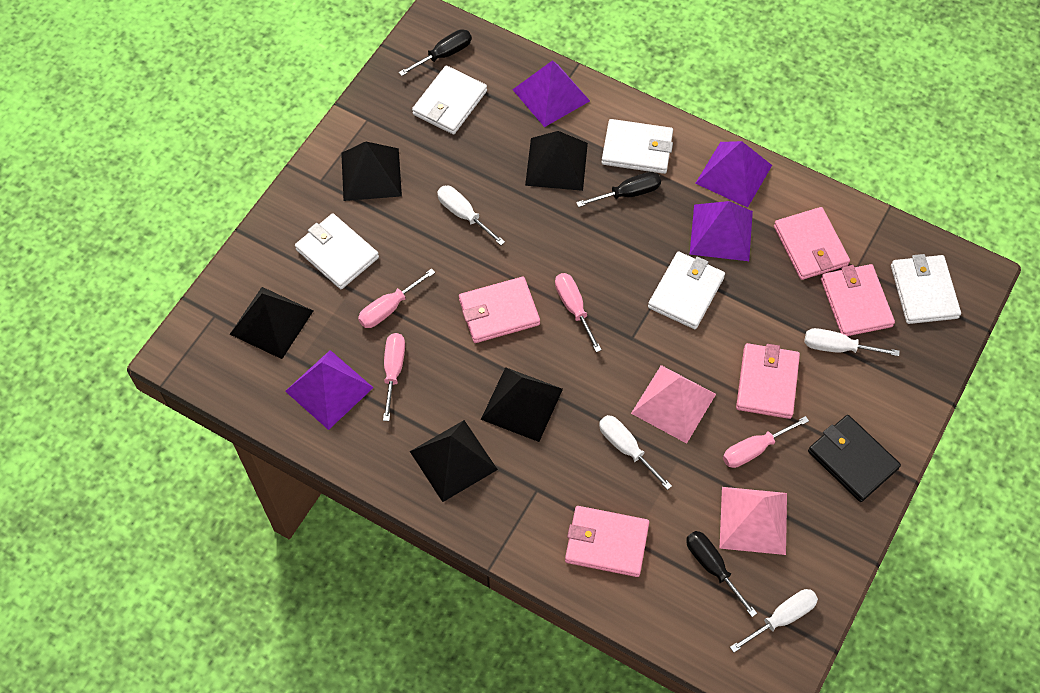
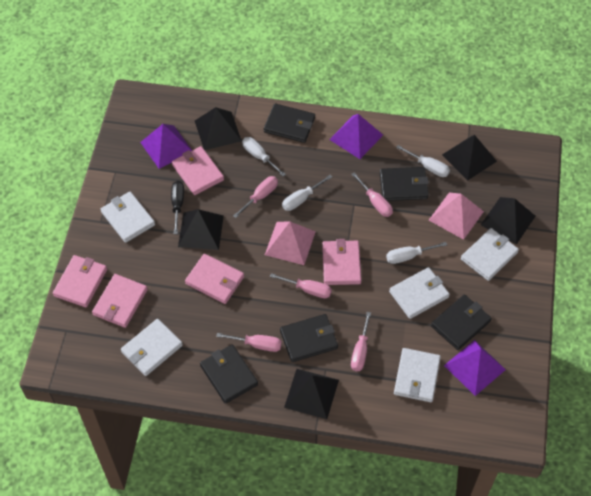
black screwdriver: [399,29,472,76] [576,172,661,207] [686,531,757,617] = 3 -> [171,181,184,234] = 1
black wallet: [808,415,901,502] = 1 -> [200,344,258,404] [264,103,315,143] [280,314,338,362] [380,167,429,201] [431,294,492,350] = 5
pink screwdriver: [358,268,435,328] [383,333,405,421] [555,273,602,352] [723,416,809,468] = 4 -> [216,333,282,352] [233,176,278,218] [270,273,332,298] [351,172,393,217] [351,312,371,371] = 5
purple pyramid: [285,350,374,430] [512,60,590,127] [690,201,753,261] [695,141,772,208] = 4 -> [140,124,192,169] [329,114,383,159] [444,340,506,396] = 3

